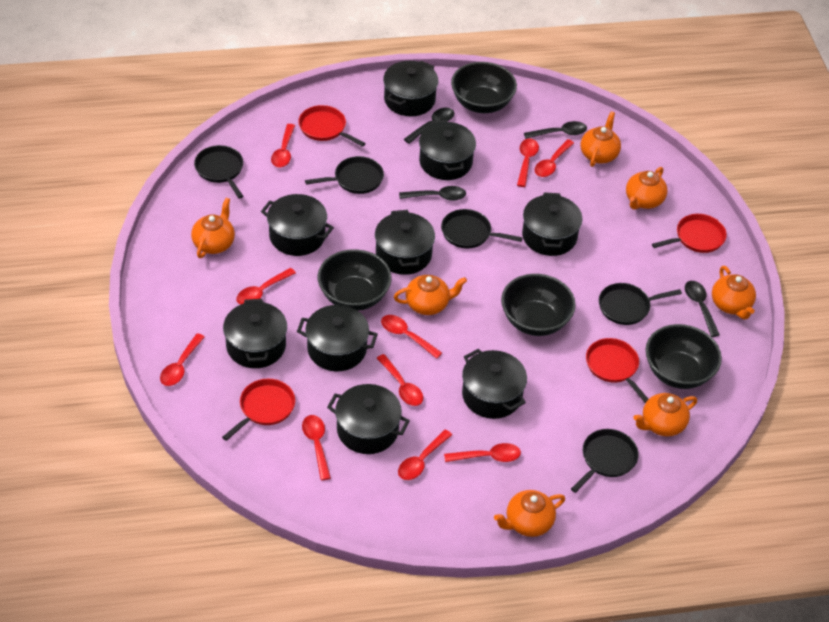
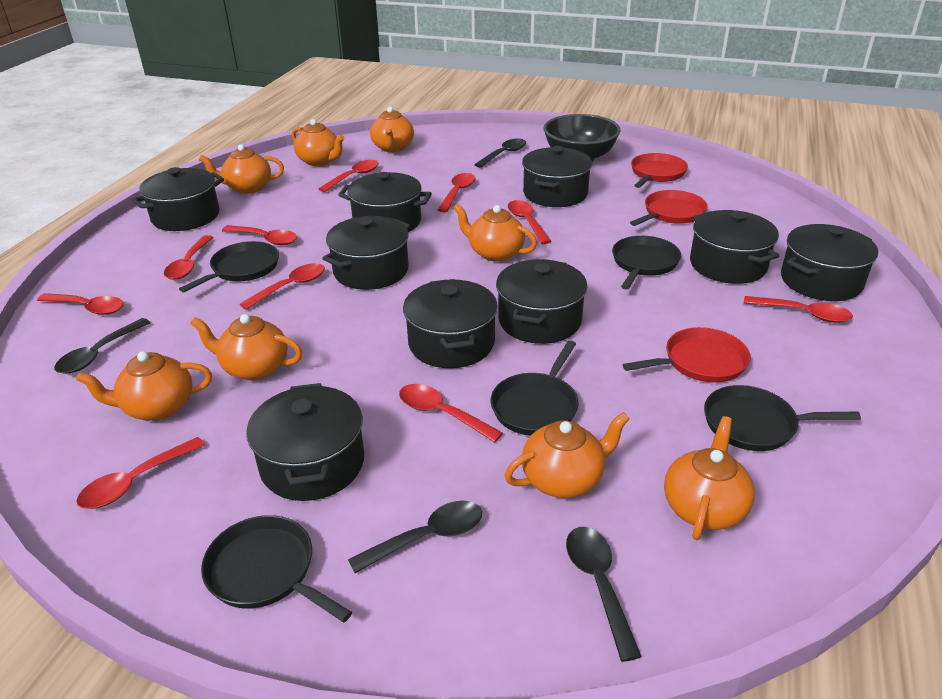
black bowl: [318,249,392,311] [451,62,517,113] [501,274,576,336] [646,324,722,389] = 4 -> [544,114,621,161] = 1
orange teapot: [191,198,235,258] [394,275,467,315] [494,490,565,537] [581,111,621,167] [626,167,668,210] [633,393,697,437] [712,266,756,320] = 7 -> [76,351,212,421] [190,314,302,380] [199,144,284,194] [292,119,344,166] [370,107,414,152] [453,204,537,262] [505,412,630,498] [664,416,755,540] = 8
red pan: [222,379,295,441] [298,105,366,147] [586,338,649,403] [652,214,727,253] = 4 -> [623,327,750,383] [630,190,708,226] [631,153,688,188] = 3

